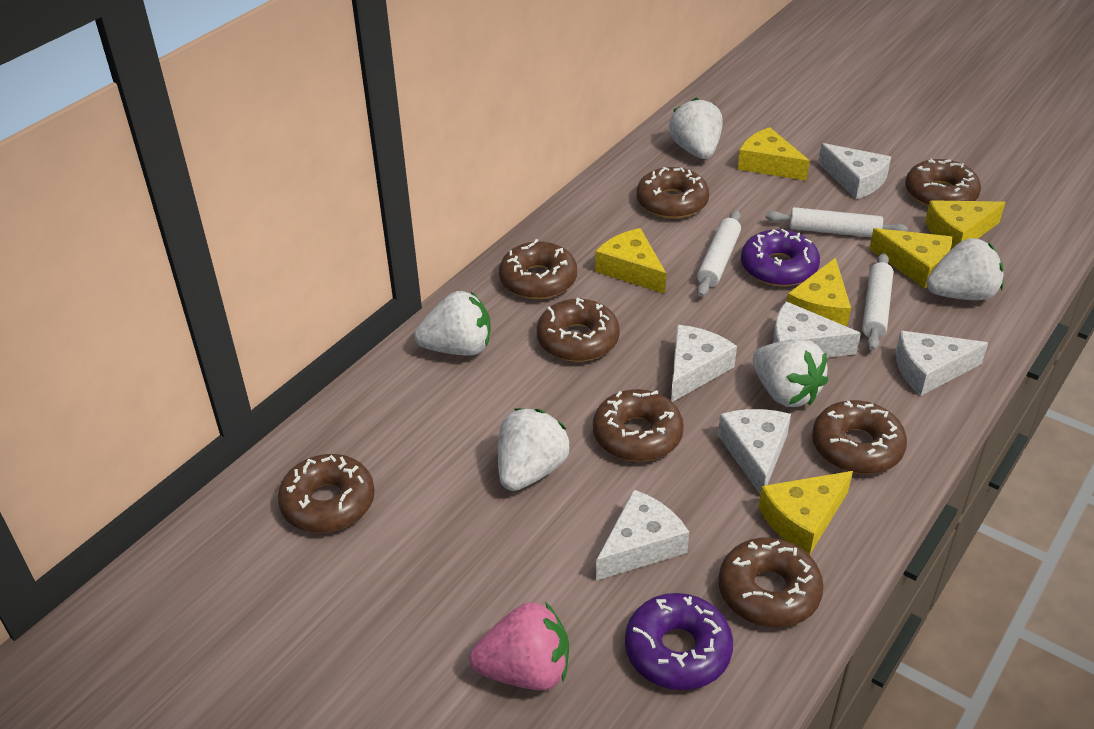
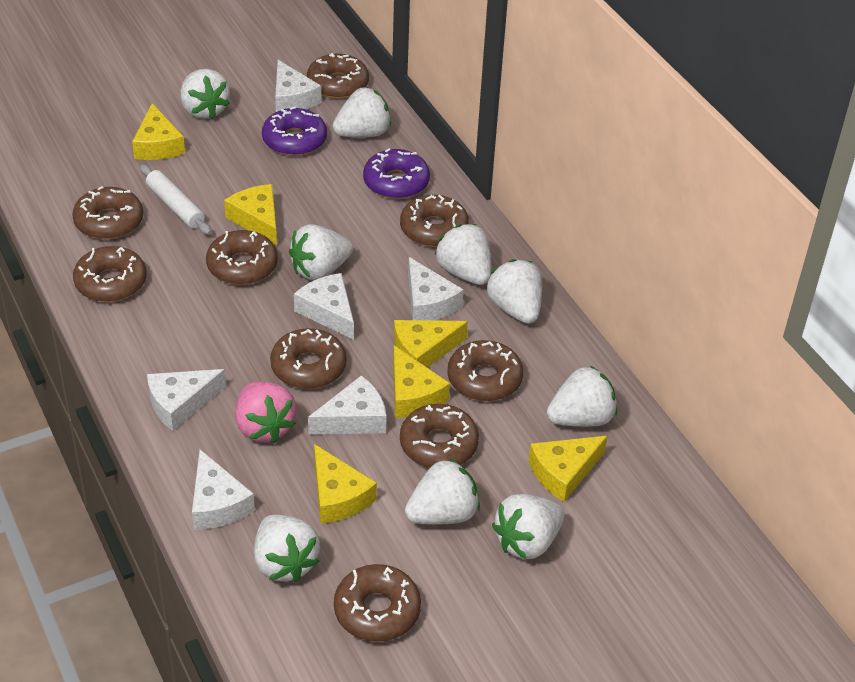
brown donut: [278,454,375,533] [499,239,577,299] [537,298,620,362] [593,389,684,462] [636,167,709,219] [718,538,824,627] [812,400,907,474] [905,159,981,207] = 8 -> [72,186,143,239] [73,246,147,302] [206,230,278,285] [270,328,346,389] [307,53,369,99] [334,564,421,642] [400,195,469,247] [400,404,479,468] [447,340,523,401] = 9
white rolling pin: [697,210,741,297] [765,207,908,237] [862,253,893,350] = 3 -> [140,164,211,235] = 1
white strawberry: [414,291,491,356] [498,408,570,491] [669,98,722,159] [753,339,828,407] [926,238,1003,300] = 5 -> [180,69,230,119] [254,515,320,583] [289,224,353,281] [332,87,391,138] [405,458,480,525] [435,224,491,285] [487,259,542,324] [492,494,564,559] [547,366,617,427] = 9

